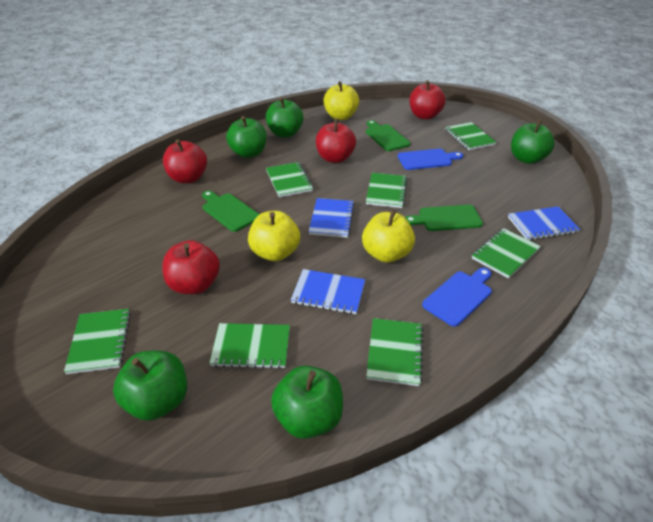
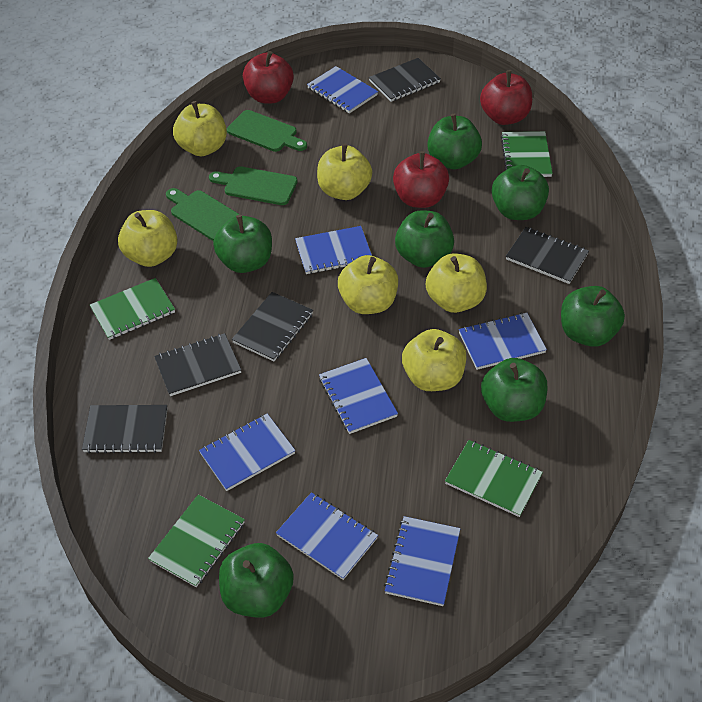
black notebook: none = 0 -> [82,405,168,454] [154,333,241,396] [232,292,313,361] [369,58,441,102] [506,227,589,284] = 5
blue cutting board: [398,149,463,170] [422,268,492,327] = 2 -> none = 0
blue notebook: [291,269,365,314] [308,198,355,238] [508,206,580,240] = 3 -> [199,414,295,491] [276,492,378,580] [295,226,372,274] [307,66,378,113] [319,358,398,434] [384,516,460,606] [459,313,547,370] = 7
green apple: [113,350,187,421] [226,116,267,158] [266,97,303,138] [271,365,343,439] [511,119,555,164] = 5 -> [213,215,272,273] [219,543,294,618] [395,210,454,268] [427,113,482,169] [481,358,548,422] [492,165,549,220] [561,286,625,347] = 7
green notebook: [64,309,131,374] [209,323,290,369] [266,162,313,197] [366,173,407,208] [366,318,423,386] [446,122,497,150] [472,228,541,279] = 7 -> [90,278,175,340] [148,495,245,587] [445,440,543,517] [501,131,553,177] = 4
red apple: [162,240,220,294] [163,140,207,183] [316,119,356,163] [409,80,445,120] = 4 -> [243,51,294,104] [393,151,449,208] [480,70,532,125] = 3
yellow apple: [248,211,300,261] [323,81,359,120] [362,209,415,263] = 3 -> [118,210,178,267] [173,101,227,156] [317,144,372,200] [338,255,398,314] [402,329,466,391] [426,253,487,313] = 6

